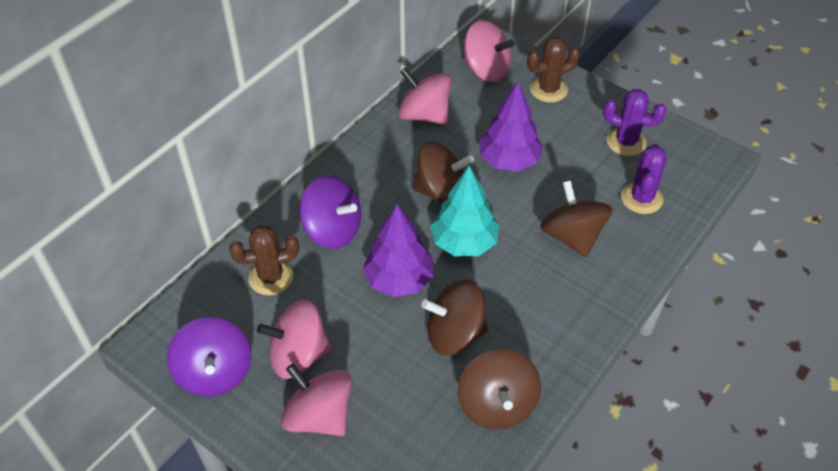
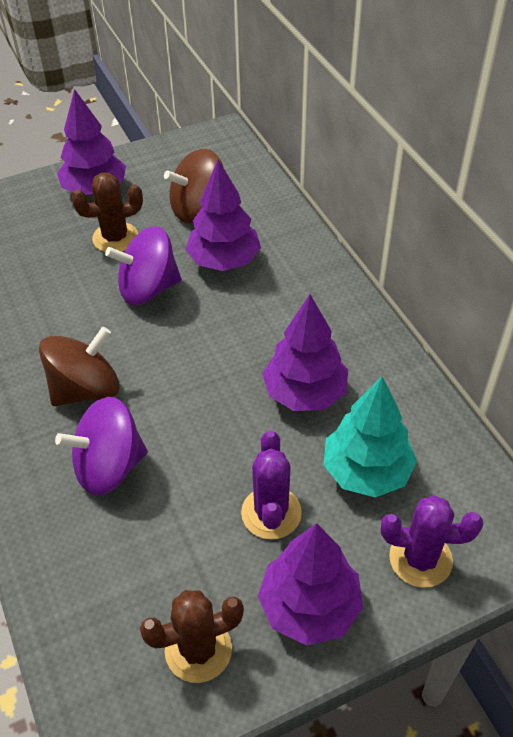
brown spinning top: [413,141,474,203] [421,279,488,356] [458,349,541,429] [540,180,613,257] = 4 -> [39,327,120,406] [164,149,224,223] = 2
pink spinning top: [257,300,332,379] [281,363,352,436] [398,67,451,125] [463,20,515,83] = 4 -> none = 0
purple tree: [363,205,434,297] [479,82,544,171] = 2 -> [57,89,126,195] [185,160,261,271] [258,523,363,646] [262,295,348,411] = 4

